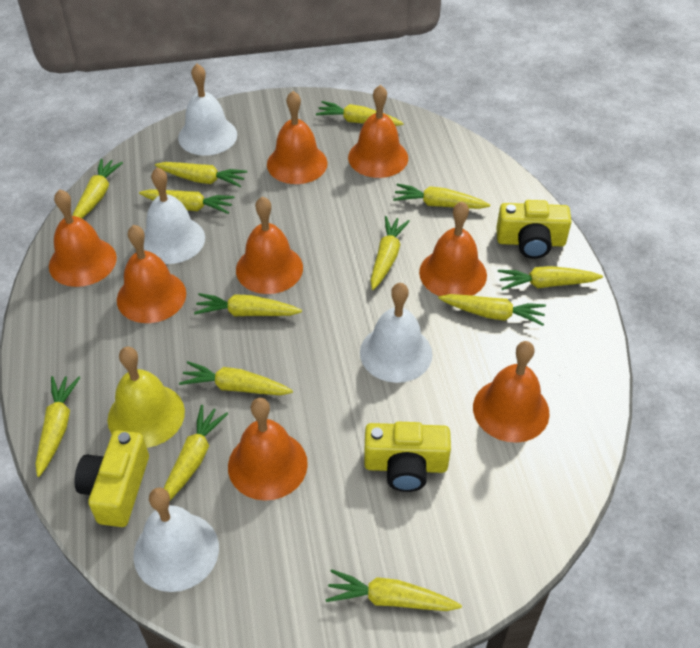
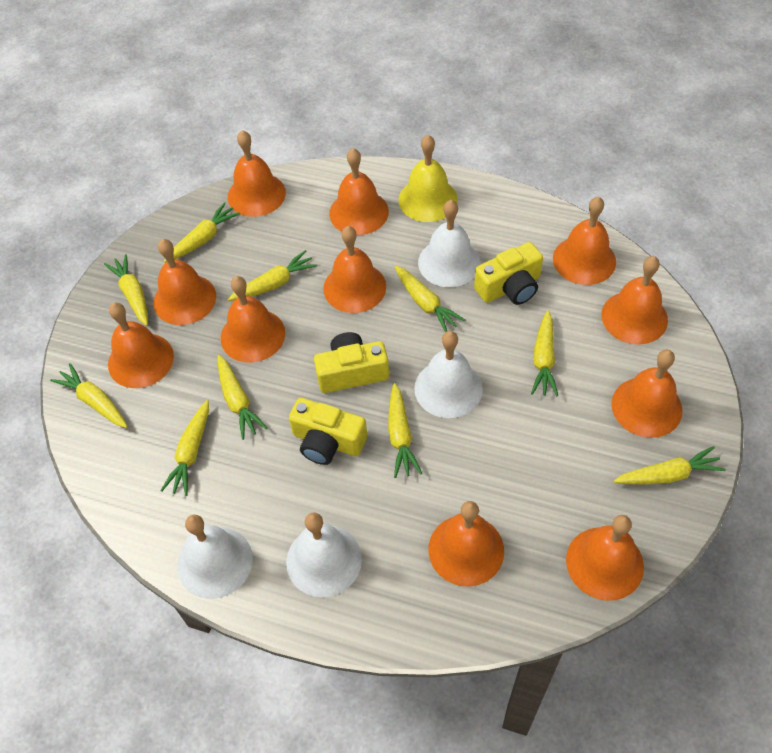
orange bell: [49,189,117,287] [117,225,186,323] [228,398,308,501] [236,196,303,294] [267,91,327,184] [348,85,408,178] [419,201,487,296] [473,341,550,443] = 8 -> [108,302,174,388] [153,239,216,325] [221,276,285,363] [228,130,286,217] [323,226,386,313] [329,148,389,235] [429,501,504,586] [553,197,616,285] [566,515,644,601] [601,256,668,344] [611,350,683,438] = 11
yellow carrot: [35,376,80,477] [73,158,123,219] [139,189,235,214] [155,162,247,187] [164,405,228,500] [179,361,293,395] [194,293,302,316] [316,101,404,126] [326,569,462,611] [371,216,410,290] [393,184,491,209] [438,294,546,326] [498,266,603,290] = 13 -> [50,363,128,428] [104,254,148,326] [160,400,209,496] [164,202,240,263] [218,355,267,440] [228,250,317,301] [388,383,422,478] [395,266,465,332] [531,310,558,396] [613,446,725,485] = 10

